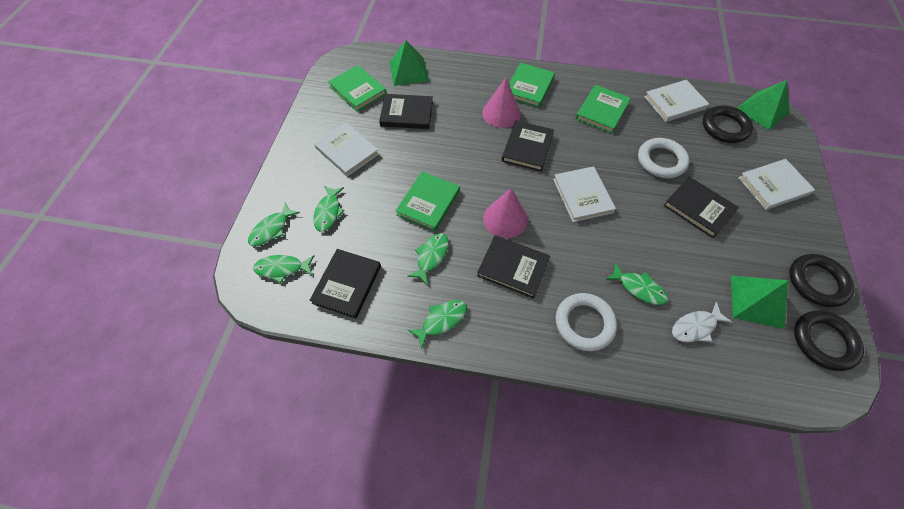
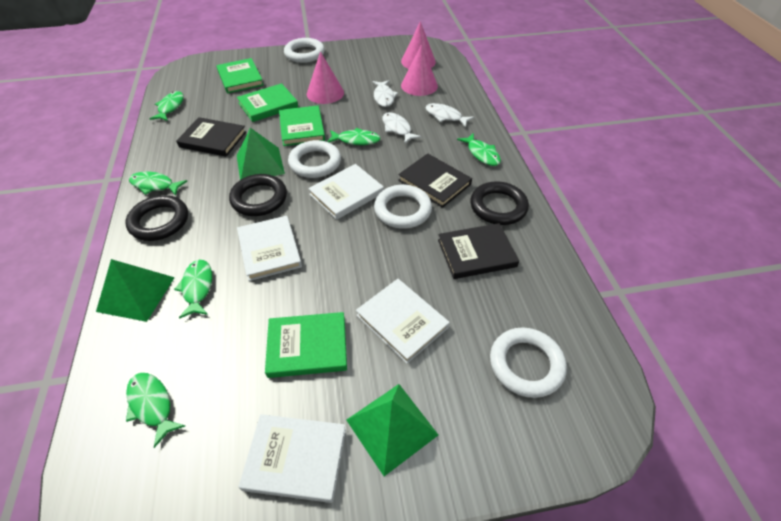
black book: [310,249,381,318] [379,94,433,129] [477,235,550,299] [502,120,554,172] [663,176,739,238] = 5 -> [176,117,246,157] [398,153,472,208] [438,223,519,279] = 3
pink cone: [482,78,521,128] [483,188,528,238] = 2 -> [307,52,344,104] [401,21,436,69] [401,44,438,96] = 3
white fish: [672,302,732,342] = 1 -> [372,80,398,107] [382,112,421,144] [425,103,474,128] = 3
white ring: [556,293,617,351] [638,138,690,178] = 2 -> [284,38,325,63] [288,140,341,178] [374,185,432,229] [490,327,567,398] = 4

